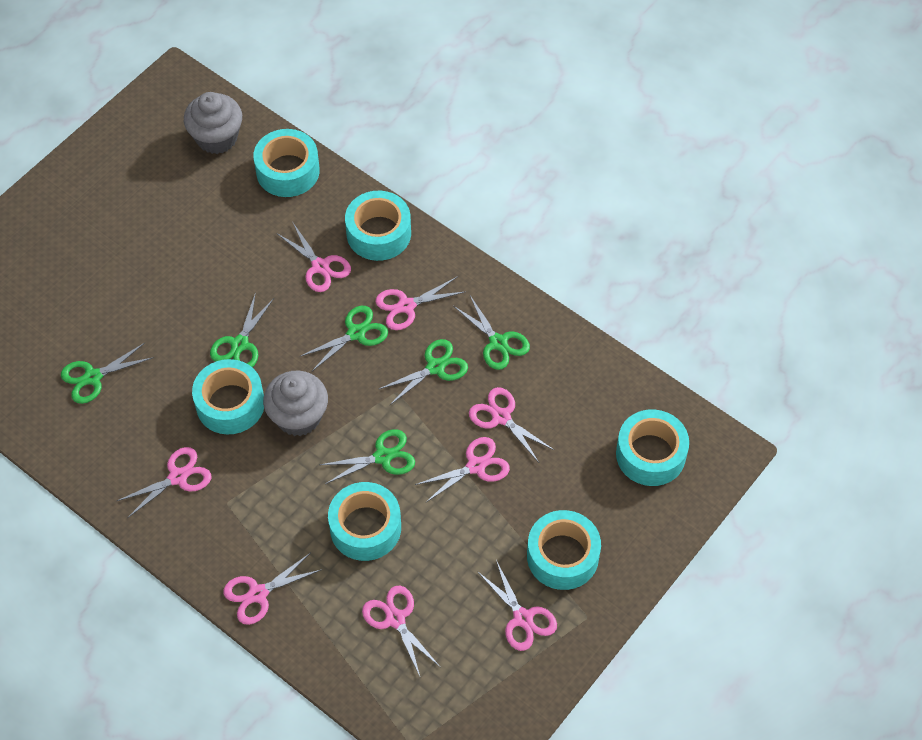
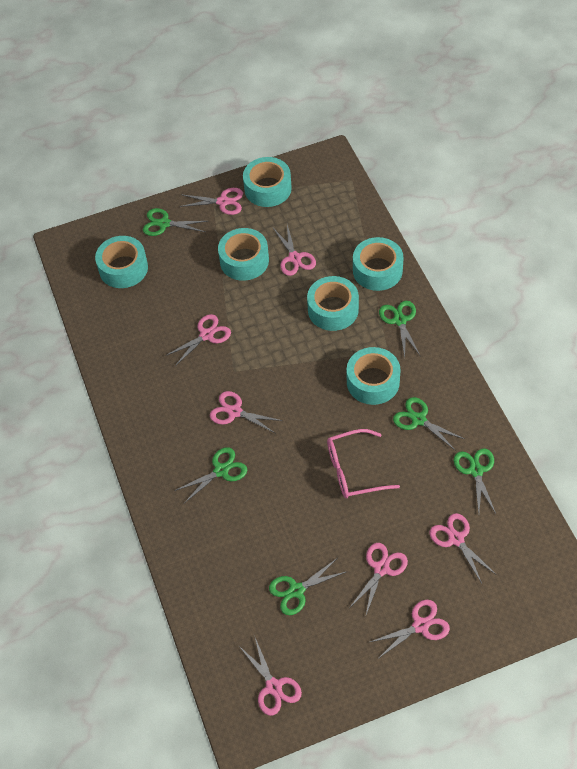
grey cupcake: [184,92,242,154] [263,371,328,436] = 2 -> none = 0
pink glasses: none = 0 -> [327,429,400,498] = 1

